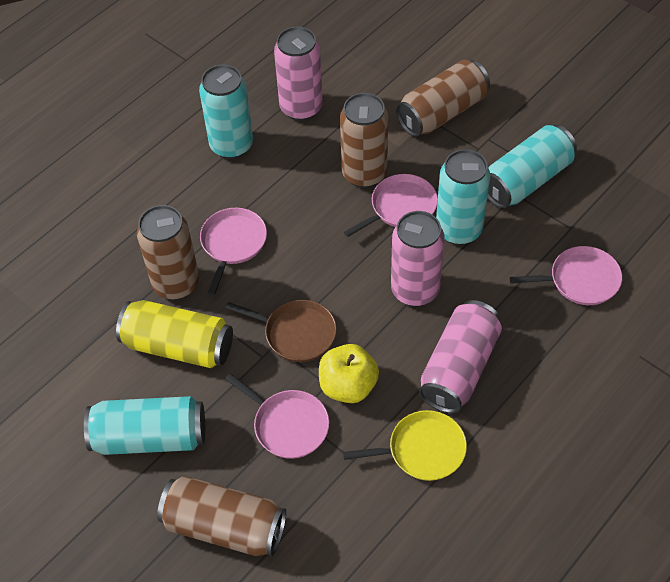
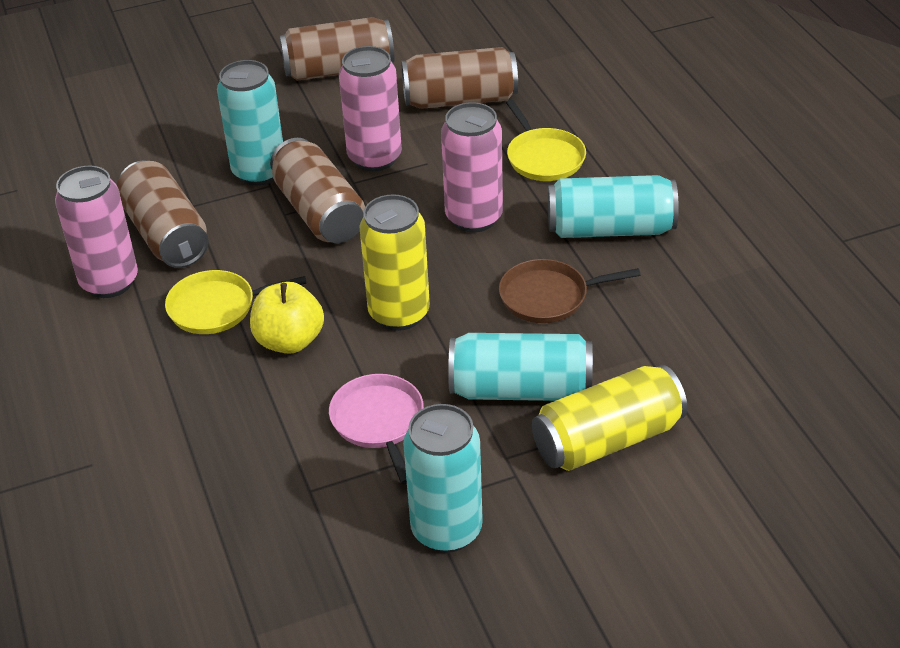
pink pan: [200,208,267,295] [225,374,329,459] [344,174,438,237] [509,246,622,305] = 4 -> [329,374,424,484] = 1
yellow can: [116,300,233,368] = 1 -> [360,194,430,331] [532,365,687,471] = 2
yellow pan: [343,410,467,481] = 1 -> [165,270,307,334] [506,100,586,181] = 2

